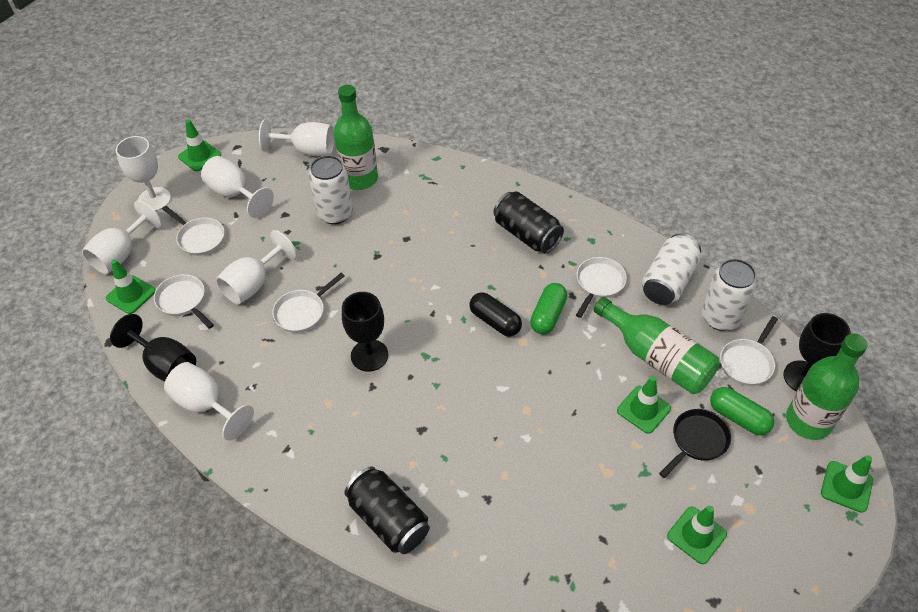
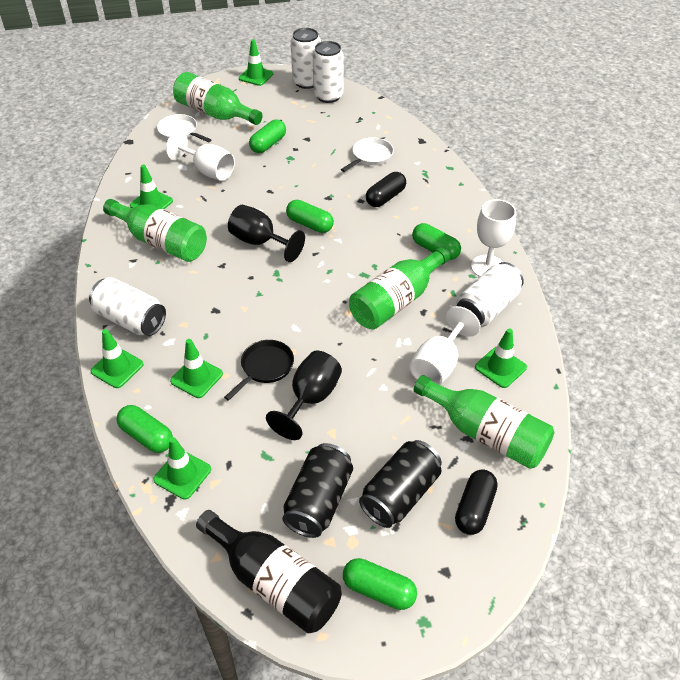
black bottle: none = 0 -> [196,510,342,633] = 1
black capsule: [470,292,522,336] = 1 -> [366,172,406,207] [455,469,497,535] = 2
black goblet: [110,314,196,382] [342,292,388,372] [783,313,851,391] = 3 -> [228,205,305,262] [266,351,342,440] = 2
green bottle: [334,85,378,190] [594,297,720,394] [786,334,868,440] = 3 -> [103,199,207,262] [173,72,262,125] [349,246,451,329] [414,375,554,469] = 4
green capsule: [530,283,567,334] [710,387,774,435] = 2 -> [116,405,173,453] [249,119,286,153] [286,200,334,233] [343,558,417,610] [412,223,461,260] = 5
green traffic cone: [106,259,156,314] [178,119,221,171] [617,376,671,434] [667,505,727,564] [821,455,873,513] = 5 -> [91,329,144,388] [130,164,173,209] [153,437,211,500] [170,339,223,398] [239,39,273,86] [475,328,527,388] = 6
white can: [309,155,353,224] [642,233,701,305] [702,259,757,331] = 3 -> [89,277,166,336] [291,28,321,89] [313,41,344,103] [457,262,524,327] = 4
white goblet: [82,200,162,274] [116,136,171,211] [164,362,254,440] [201,156,274,218] [216,230,297,305] [259,119,334,156] = 6 -> [166,131,235,181] [409,306,481,385] [471,199,516,277] = 3
white pan: [154,274,214,329] [162,206,225,256] [272,273,345,333] [576,257,627,318] [720,316,778,386] = 5 -> [157,114,211,142] [341,137,394,172] = 2

